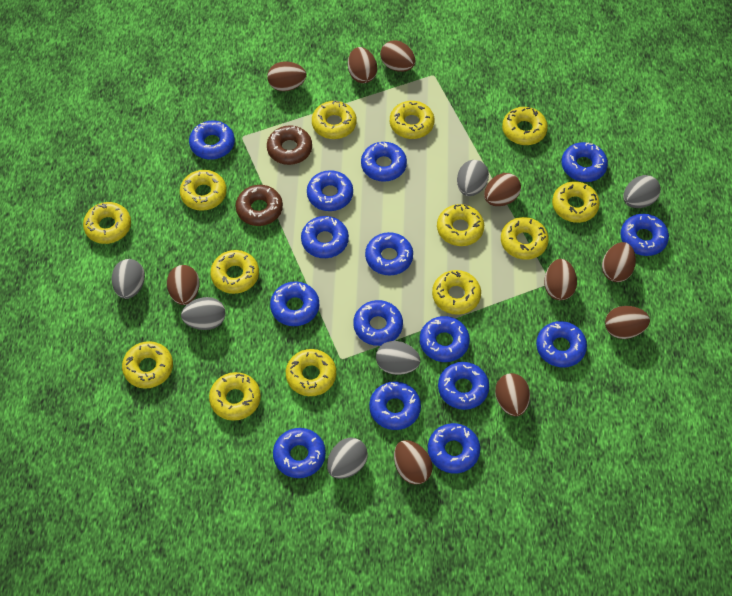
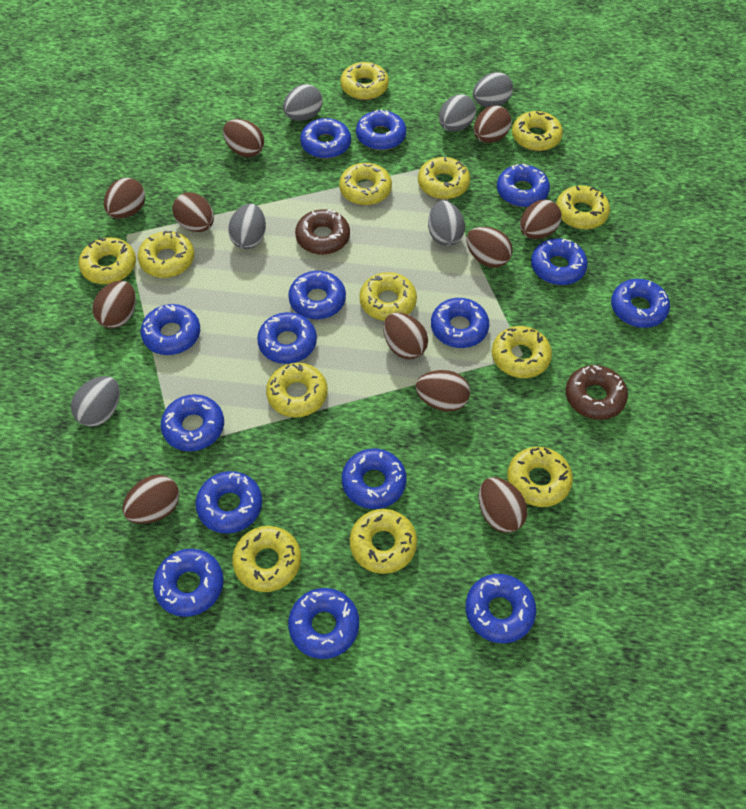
brown egg: [167,265,200,305] [267,61,306,91] [348,47,377,83] [380,40,415,72] [394,440,433,485] [484,173,521,206] [495,373,530,416] [544,259,577,300] [602,242,636,282] [605,306,650,339] = 10 -> [92,281,136,328] [104,178,145,219] [123,475,180,524] [172,192,214,232] [223,119,264,157] [383,313,428,359] [416,370,470,412] [466,227,513,268] [474,105,512,143] [479,477,527,533] [520,199,562,239] = 11

